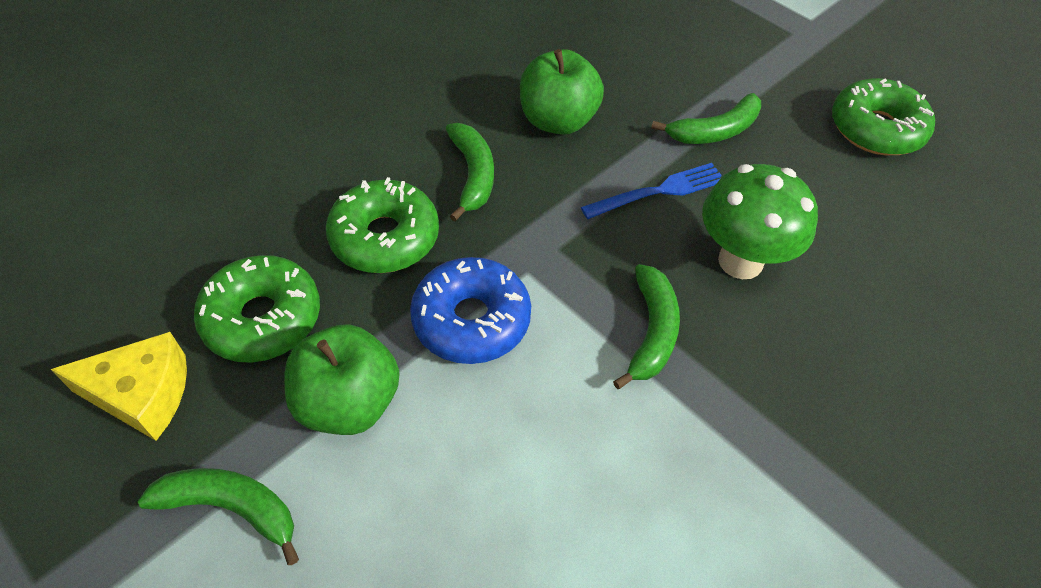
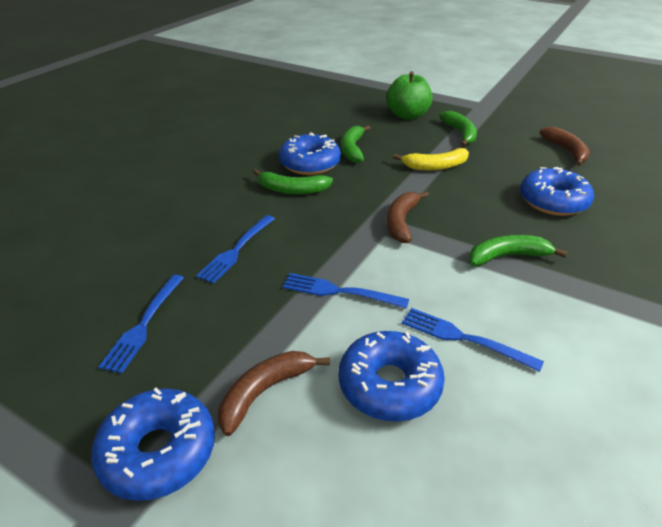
blue donut: [410,257,531,364] = 1 -> [91,387,215,501] [279,132,341,175] [339,331,445,422] [520,167,594,216] = 4
blue fork: [581,163,722,219] = 1 -> [98,275,184,374] [196,215,275,284] [282,273,409,309] [402,308,544,372] = 4
brown banana: none = 0 -> [218,351,330,436] [387,191,429,243] [540,127,590,166] = 3
green apple: [284,324,400,435] [520,49,604,135] = 2 -> [387,71,433,120] = 1
green donut: [194,255,320,363] [326,177,439,273] [832,78,935,155] = 3 -> none = 0
green mushroom: [702,164,818,279] = 1 -> none = 0
yellow banana: none = 0 -> [393,148,469,170] = 1
yellow cheese: [51,332,187,441] = 1 -> none = 0

